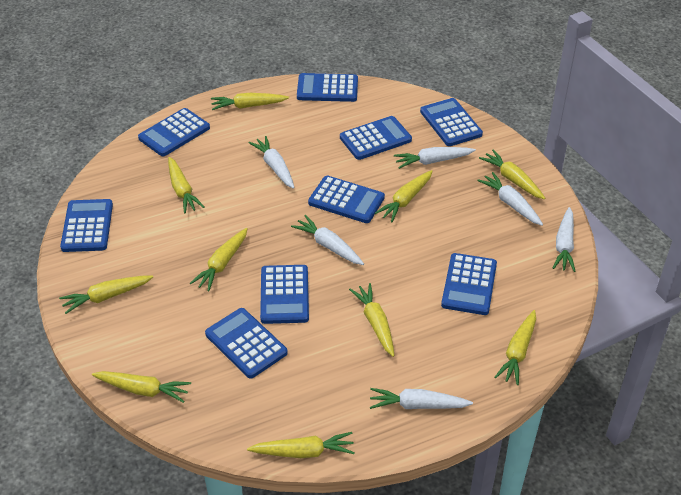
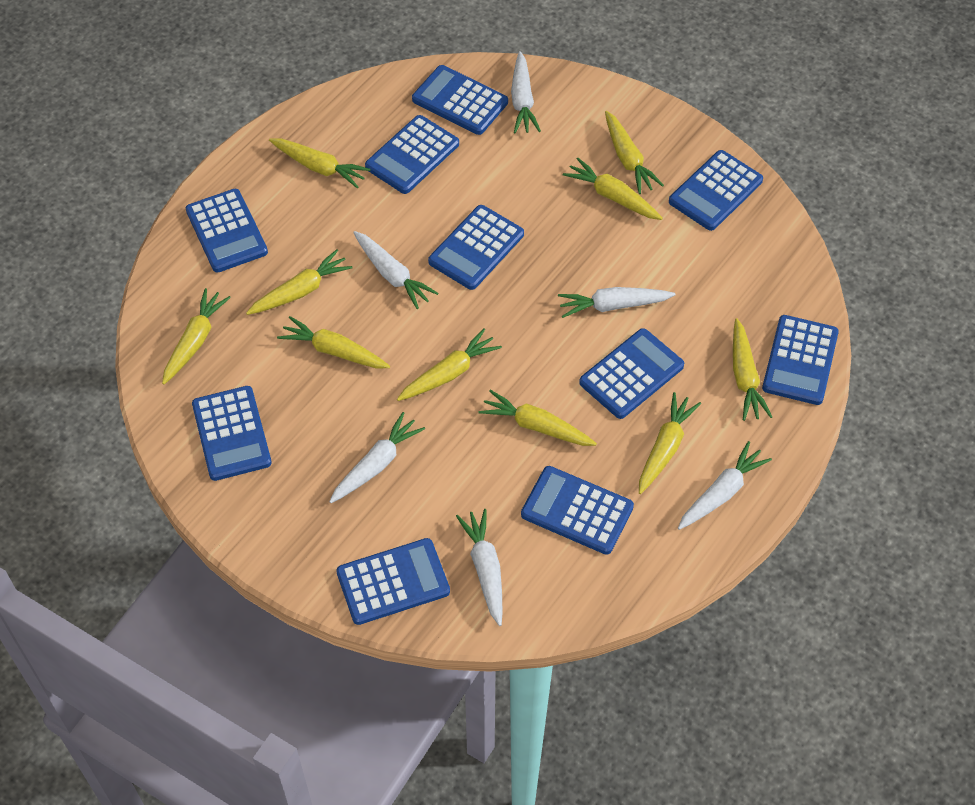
blue calculator: [60,199,113,252] [138,108,210,156] [205,308,288,379] [260,265,309,324] [297,73,358,102] [308,176,385,223] [340,116,412,160] [420,98,483,146] [441,253,497,315] = 9 -> [186,189,268,273] [192,386,272,481] [336,538,450,625] [365,115,459,194] [412,65,508,135] [428,205,524,290] [521,466,634,555] [579,328,684,419] [669,150,763,231] [762,315,839,405] = 10

